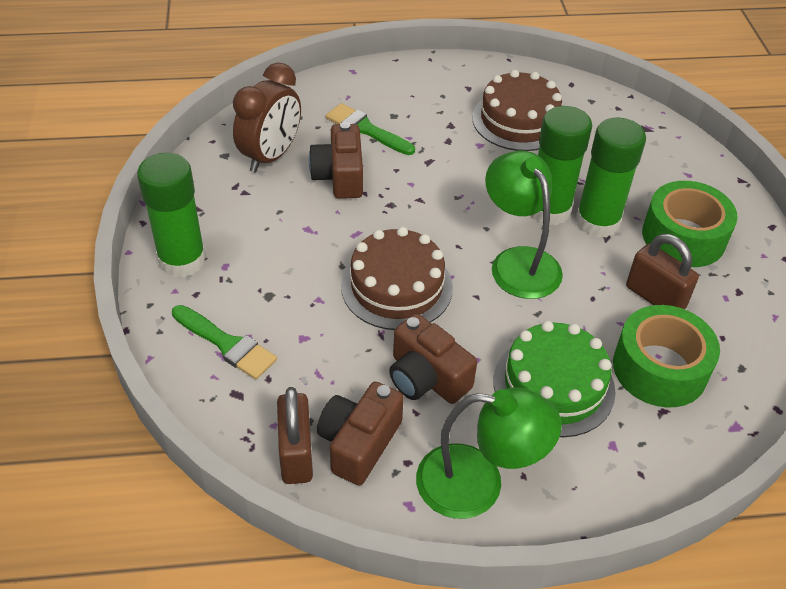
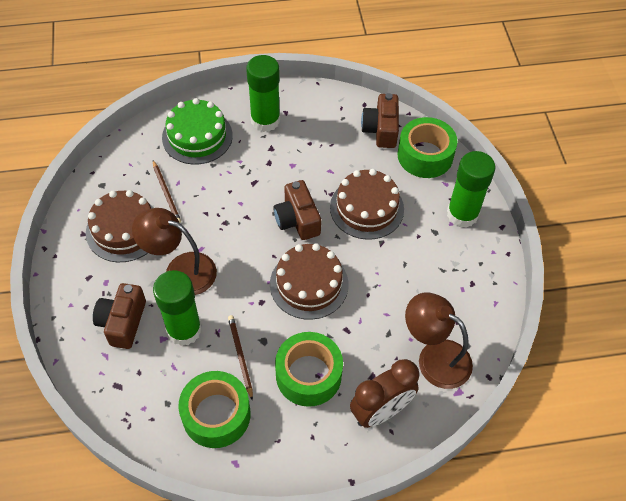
brown cake: [341,227,453,330] [472,70,562,151] = 2 -> [86,190,154,262] [270,243,348,320] [330,169,404,240] = 3
brown lamp: none = 0 -> [132,208,217,295] [405,292,473,389] = 2
brown padlock: [277,387,313,484] [626,234,699,309] = 2 -> none = 0
brown pencil: none = 0 -> [153,160,181,223] [228,315,253,400] = 2
green brush: [172,305,277,379] [325,103,415,155] = 2 -> none = 0
green lamp: [416,387,562,519] [485,150,563,299] = 2 -> none = 0
green tape: [613,305,720,407] [642,181,738,267] = 2 -> [178,371,250,448] [275,332,343,407] [398,117,457,178] = 3

